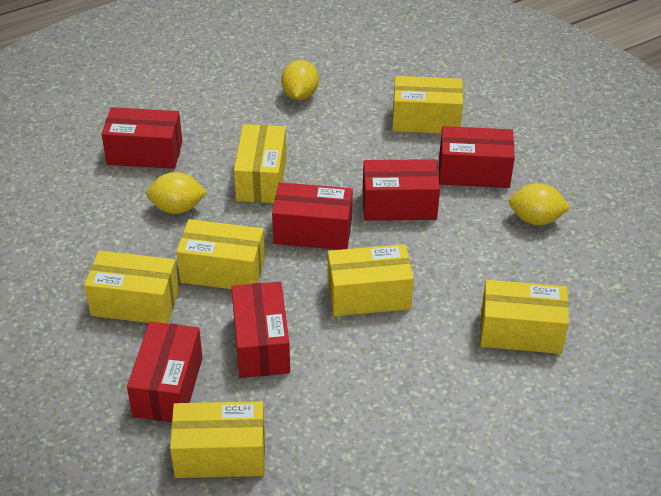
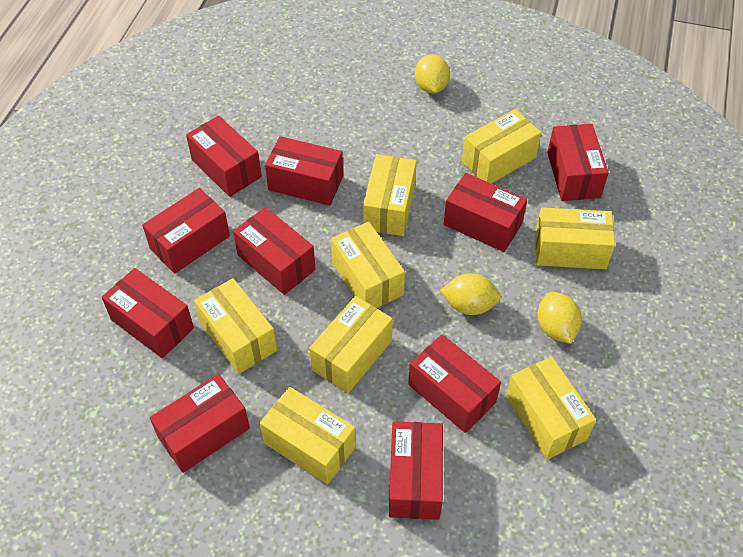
red box: [102,107,182,169] [127,322,203,422] [232,282,290,378] [272,182,353,250] [363,159,440,221] [439,126,515,188] = 6 -> [102,268,194,358] [142,188,230,274] [150,374,250,473] [186,115,262,197] [233,207,316,295] [265,136,343,205] [389,421,443,520] [408,334,501,433] [444,173,527,252] [547,124,609,201] = 10
yellow box: [84,251,179,324] [170,401,265,478] [176,219,265,289] [234,124,286,203] [328,244,414,316] [392,76,463,134] [480,280,569,354] = 7 -> [194,278,277,374] [260,387,356,485] [309,296,393,393] [331,222,405,308] [363,154,417,236] [462,109,541,184] [506,357,596,459] [535,207,615,269] = 8

